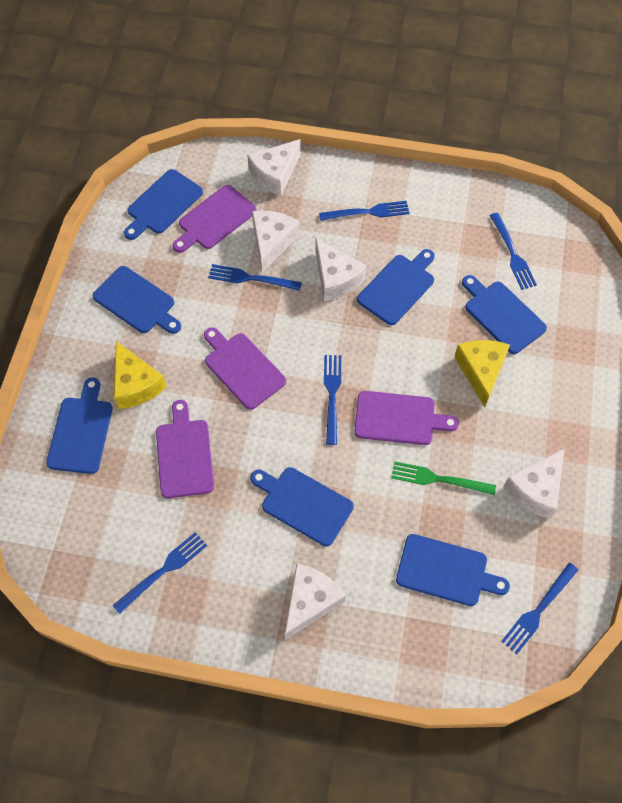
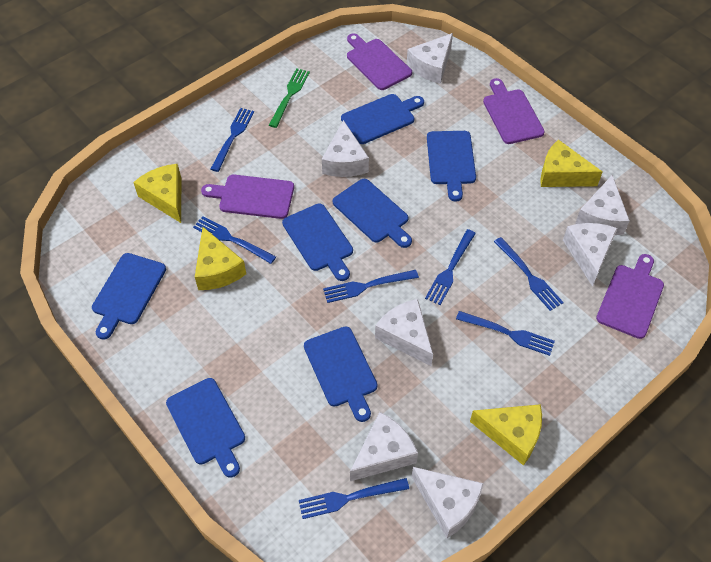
blue fork: [112,532,207,614] [208,264,302,291] [319,201,410,221] [324,355,341,445] [490,213,537,290] [501,563,578,654] = 6 -> [193,216,276,264] [211,108,254,172] [299,478,409,519] [323,270,419,303] [425,229,476,305] [456,311,555,356] [494,237,564,311] = 7
white cheese: [247,139,301,196] [252,210,299,273] [285,563,346,640] [316,239,366,301] [504,448,565,519] = 5 -> [322,120,369,177] [350,412,418,481] [375,299,433,366] [407,33,453,84] [411,467,484,538] [563,223,618,287] [575,175,630,235] = 7
yellow cheese: [114,341,167,409] [455,340,510,408] = 2 -> [133,164,181,223] [195,227,246,290] [470,404,542,466] [540,139,602,187] = 4

